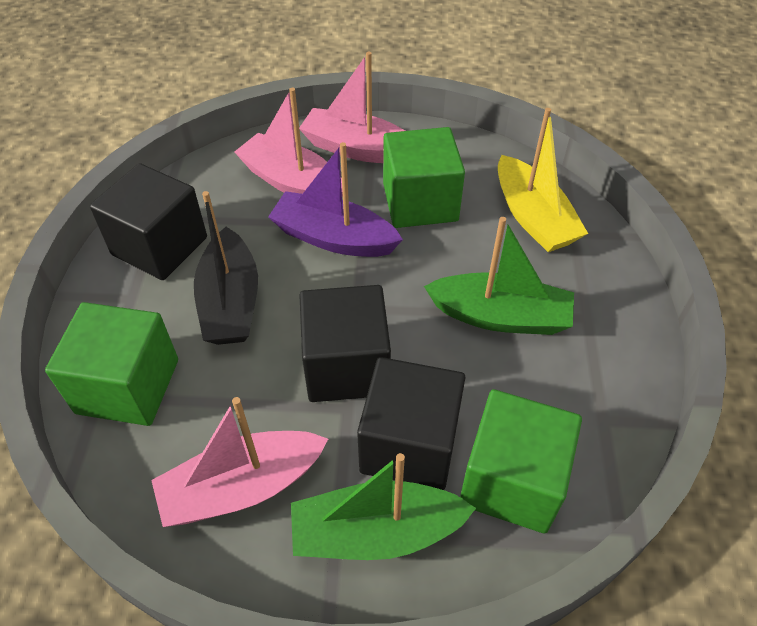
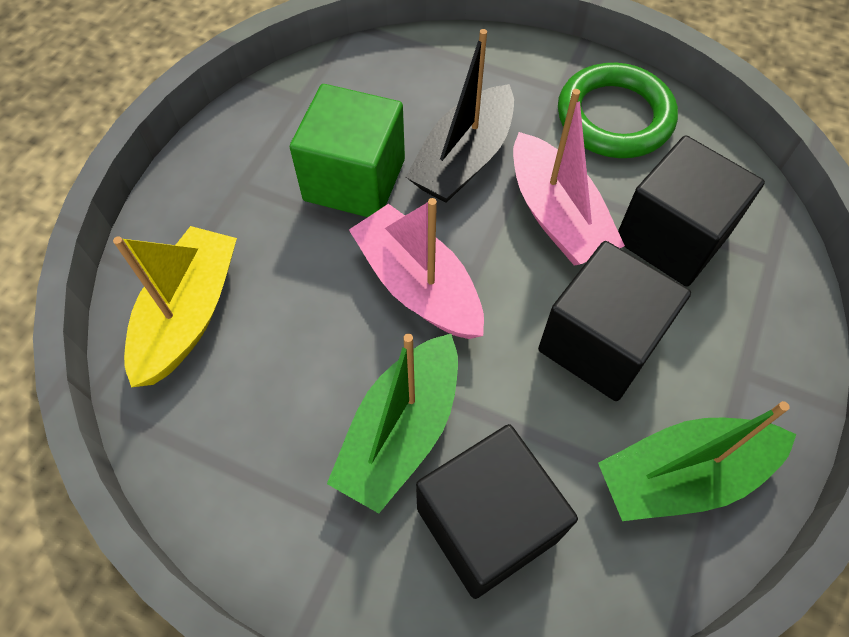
green cube: [45,302,178,426] [383,127,465,228] [460,389,582,533] = 3 -> [290,84,405,217] = 1
green ring: none = 0 -> [558,63,678,158] = 1
pink boat: [151,397,328,527] [235,88,343,197] [299,52,405,163] = 3 -> [349,198,484,339] [513,89,625,265] = 2
purple boat: [268,142,403,257] = 1 -> none = 0

